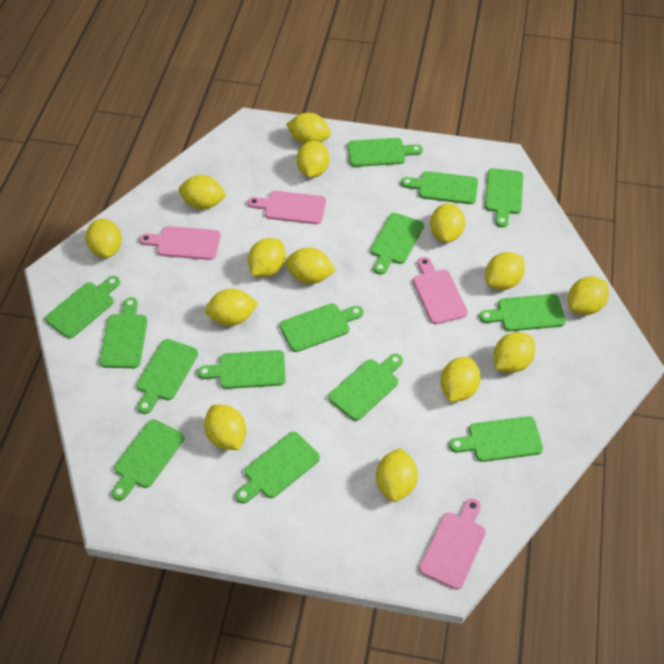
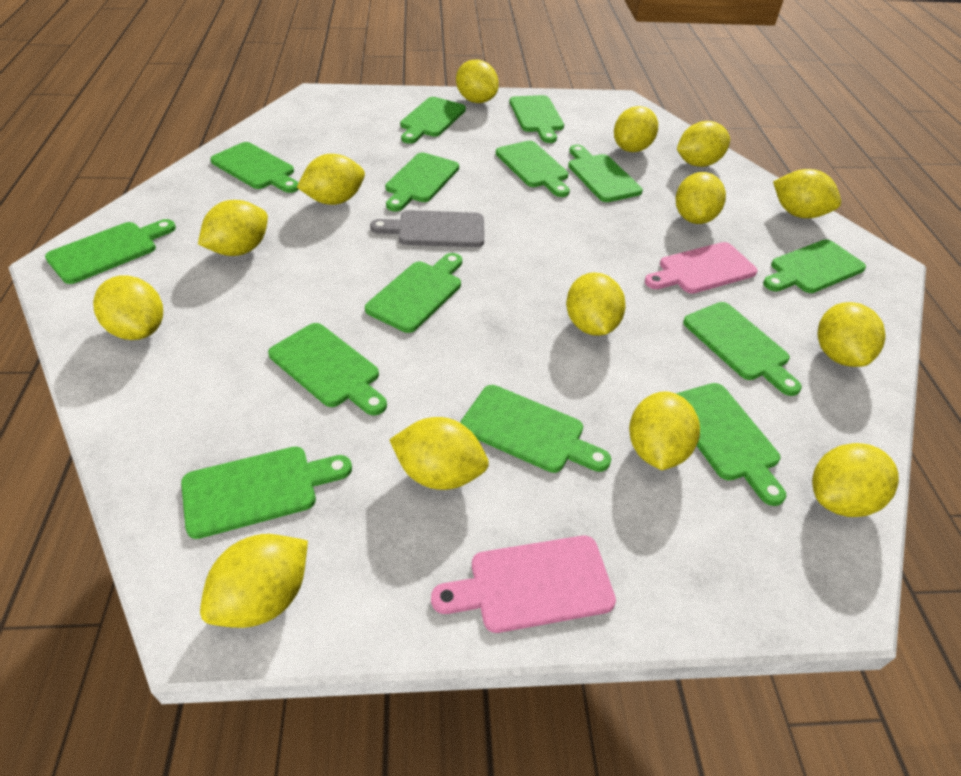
grey cutting board: none = 0 -> [370,210,484,247] = 1
pink cutting board: [139,226,220,260] [248,191,326,224] [413,257,468,324] [419,498,486,590] = 4 -> [431,536,616,633] [645,242,758,294] = 2

